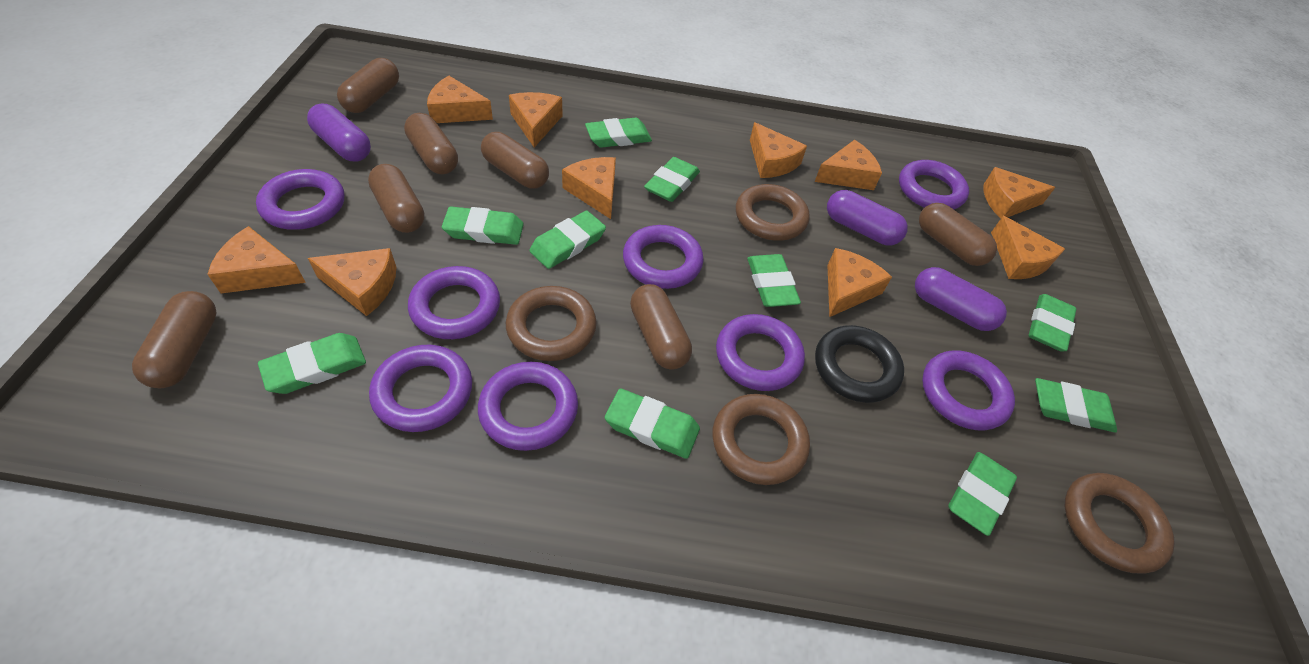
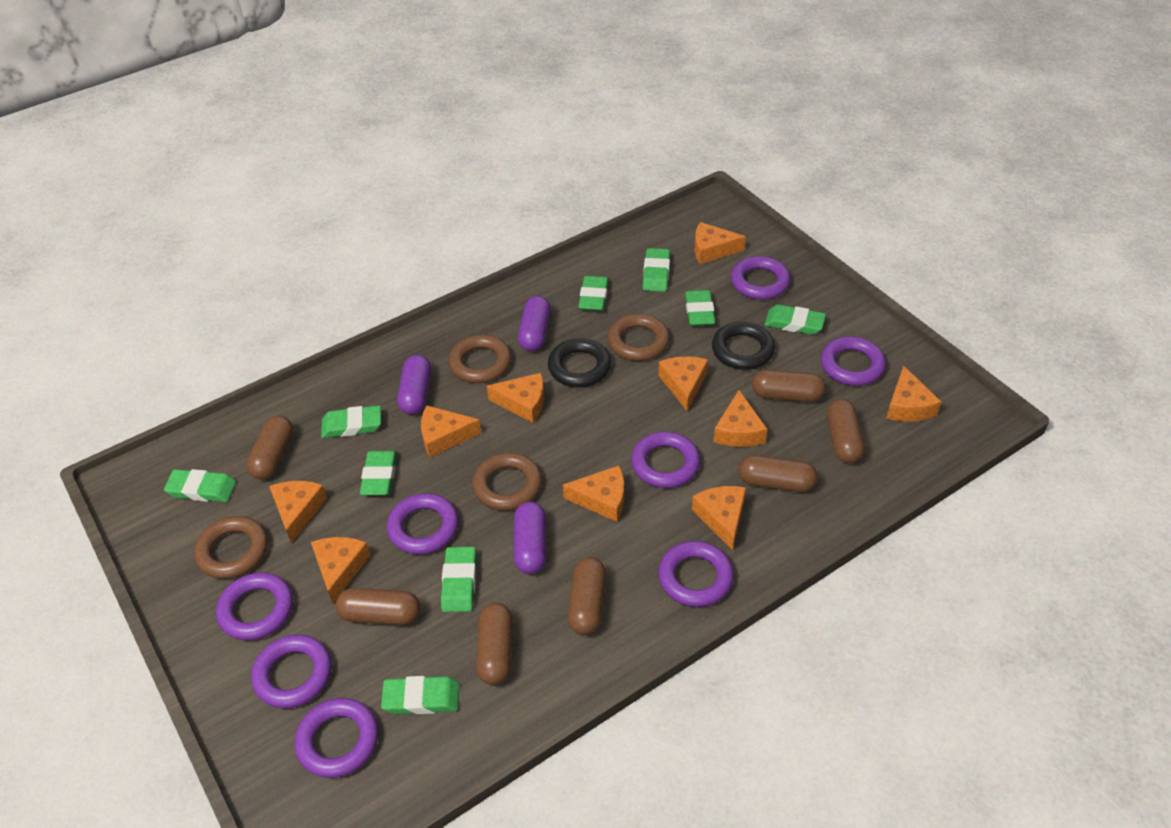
black ring: [815,325,904,403] = 1 -> [548,338,611,387] [712,322,775,370] = 2
green eraser: [258,333,366,394] [442,207,524,245] [530,211,606,269] [585,118,652,148] [605,388,700,459] [644,157,700,202] [747,254,801,307] [948,452,1017,536] [1029,294,1076,352] [1035,378,1117,432] = 10 -> [164,469,236,502] [321,405,381,438] [360,451,397,495] [381,676,459,714] [441,547,476,612] [578,276,609,311] [643,248,670,292] [685,290,715,326] [764,305,826,335] = 9

